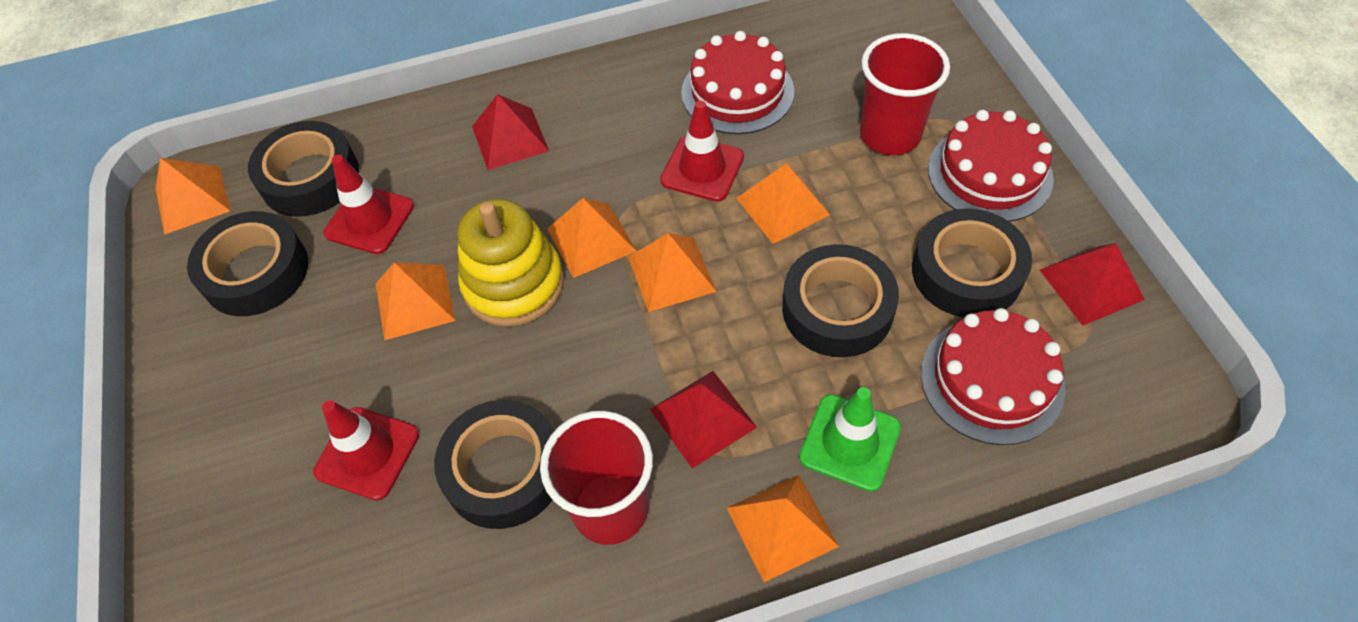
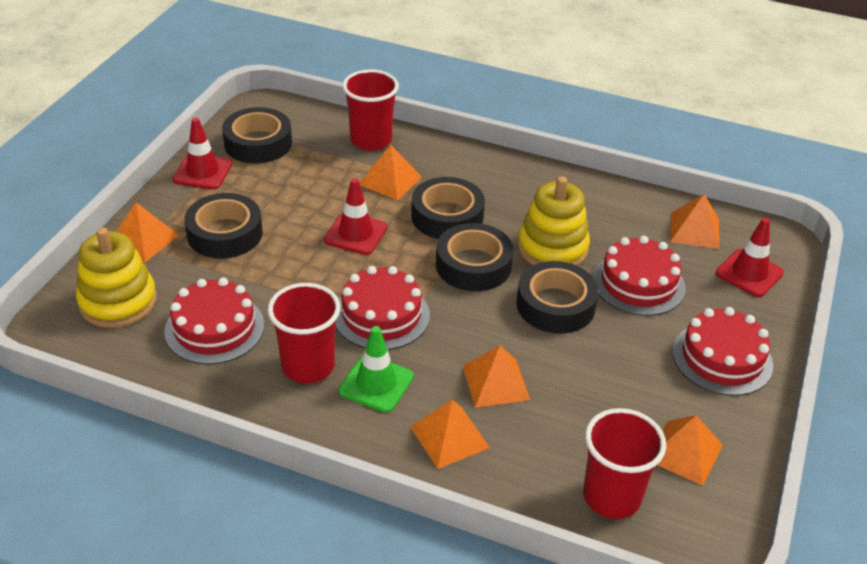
red cake: [681,31,794,134] [921,308,1066,445] [928,110,1054,222] = 3 -> [164,278,264,365] [336,266,430,350] [593,236,686,316] [672,307,773,396] = 4
red cup: [540,411,653,545] [860,33,950,155] = 2 -> [268,283,340,383] [342,70,399,151] [583,408,666,519] = 3
red pyramid: [472,94,549,170] [650,371,757,469] [1040,243,1145,326] = 3 -> none = 0
yellow stacking toy: [458,199,564,327] = 1 -> [76,227,157,328] [517,176,590,266] = 2

